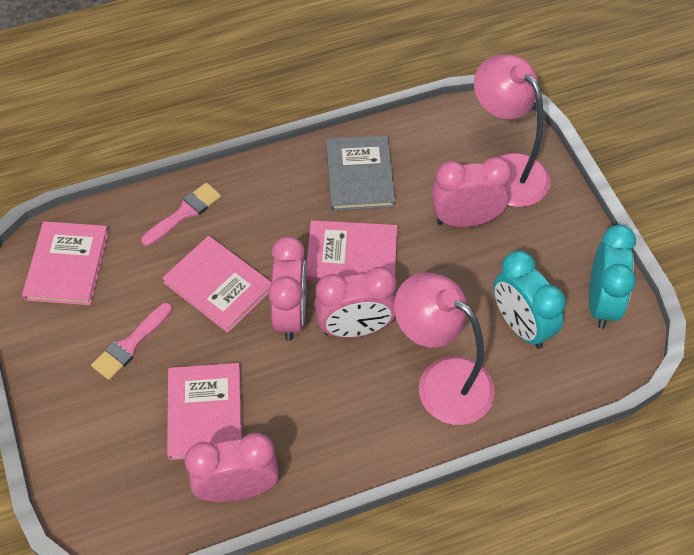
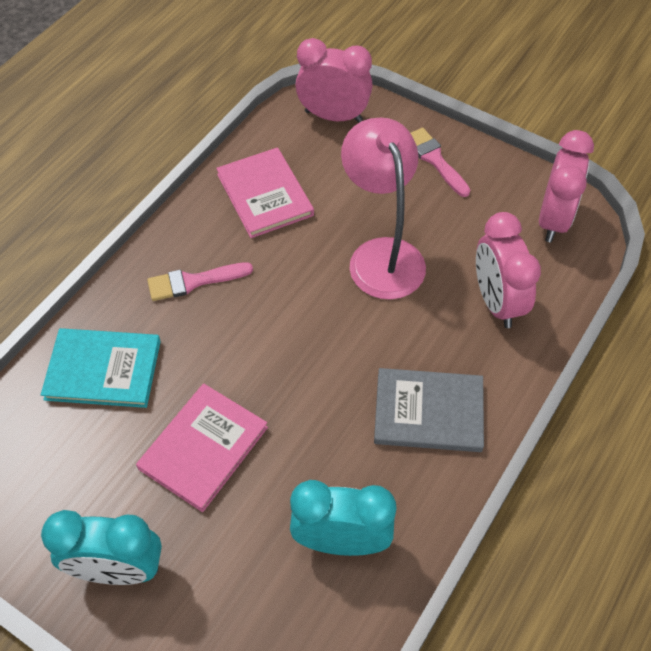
pink book: [22,221,109,305] [162,236,271,333] [167,363,242,460] [306,220,397,281] = 4 -> [136,384,268,512] [216,147,314,238] = 2
pink clock: [185,432,279,502] [268,236,306,341] [315,267,396,338] [431,157,512,227] = 4 -> [295,38,372,122] [476,212,541,328] [539,130,594,242] = 3
pink lamp: [394,273,495,425] [474,54,550,207] = 2 -> [341,118,426,300] = 1
turquoise book: none = 0 -> [41,328,161,408] = 1

